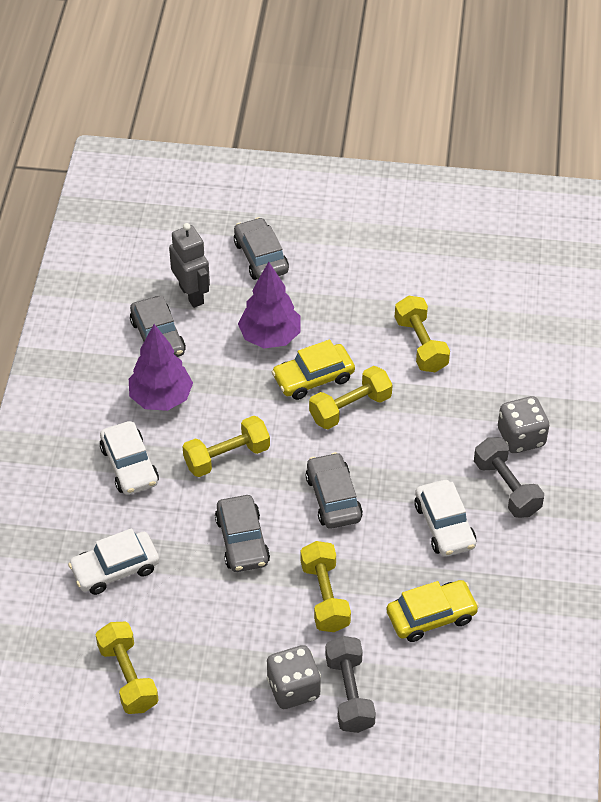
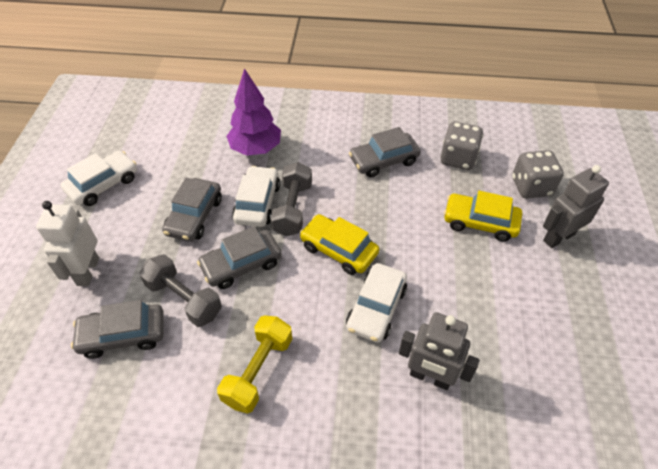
grey robot: [169,223,210,308] = 1 -> [399,312,479,390] [543,165,609,248] = 2
purple tree: [129,324,193,411] [238,262,300,348] = 2 -> [227,68,281,156] = 1
white robot: none = 0 -> [36,201,99,286] = 1
yellow dumbbell: [96,622,159,714] [182,416,270,477] [301,541,351,632] [309,366,393,429] [395,296,450,372] = 5 -> [217,315,292,414] = 1

